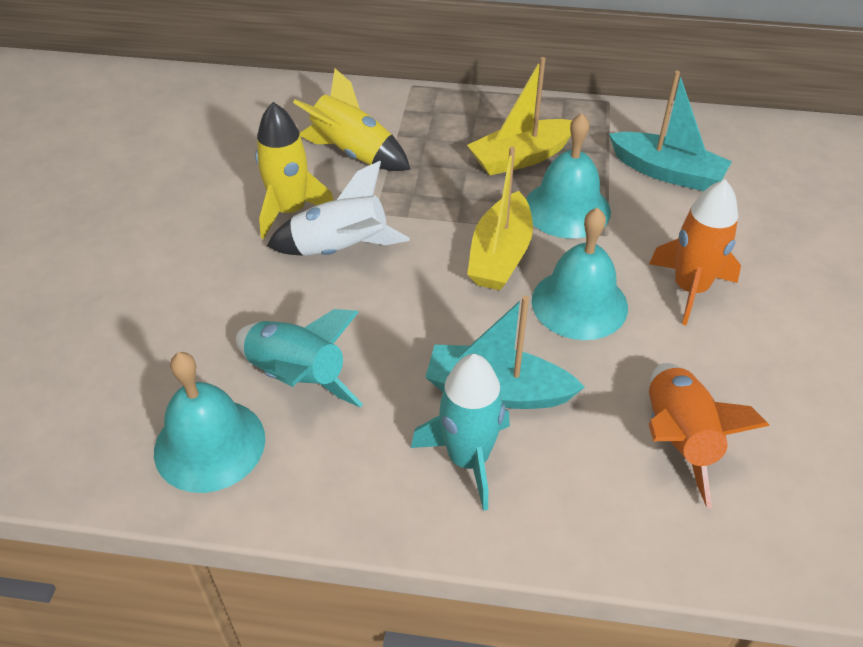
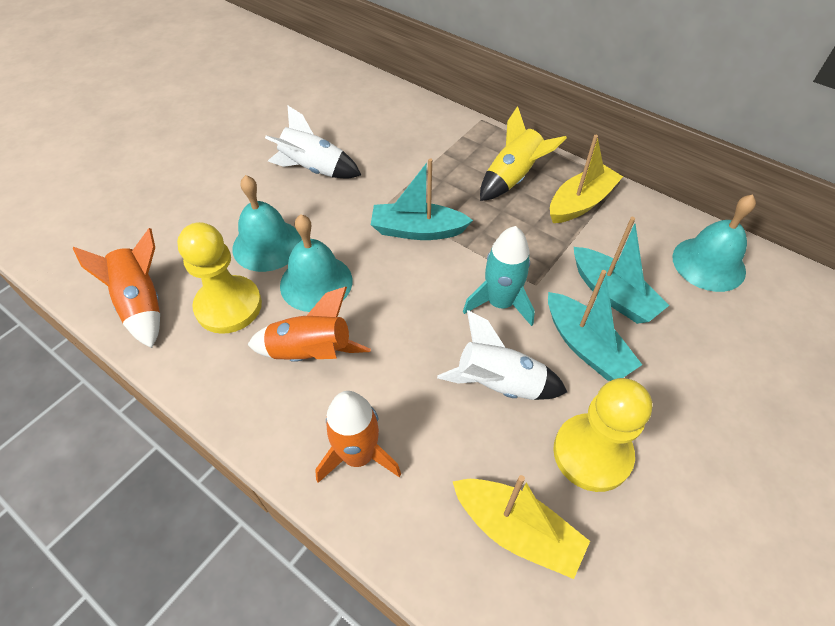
orange rocket: [649,179,741,325] [649,363,770,508] = 2 -> [73,228,160,348] [248,287,371,362] [315,391,401,483] = 3
turquoise boat: [425,296,585,409] [609,71,732,191] = 2 -> [371,158,473,240] [548,270,642,381] [574,217,669,324] = 3
turquoise rocket: [236,309,363,408] [411,354,510,511] = 2 -> [463,226,535,326] = 1
white rocket: [267,161,410,256] = 1 -> [265,106,361,178] [437,310,567,400] = 2
yellow pawn: none = 0 -> [177,222,262,334] [553,378,652,492] = 2
yellow rocket: [255,102,334,239] [293,69,411,171] = 2 -> [480,107,567,201] = 1

